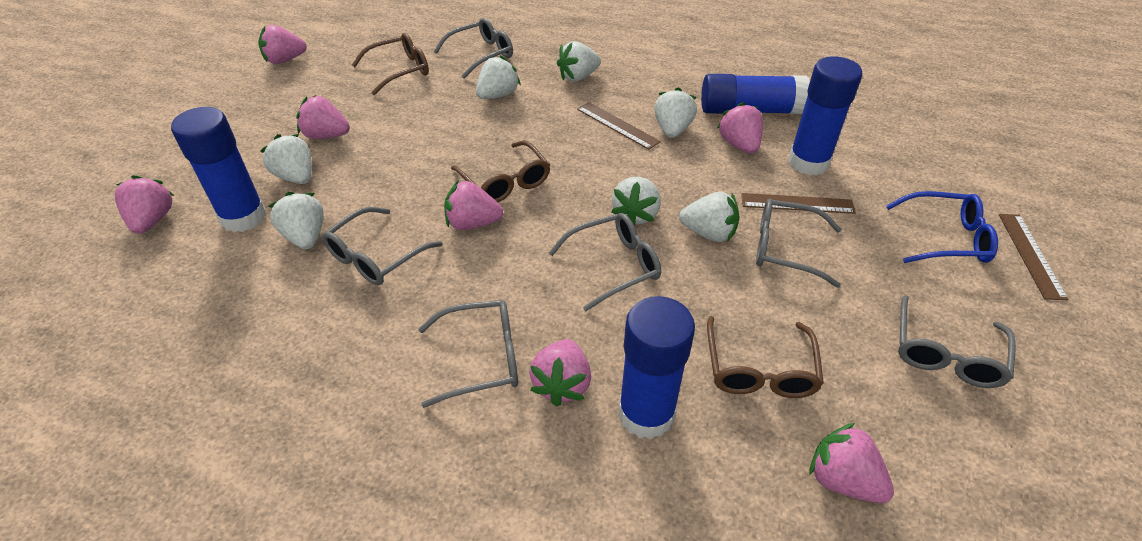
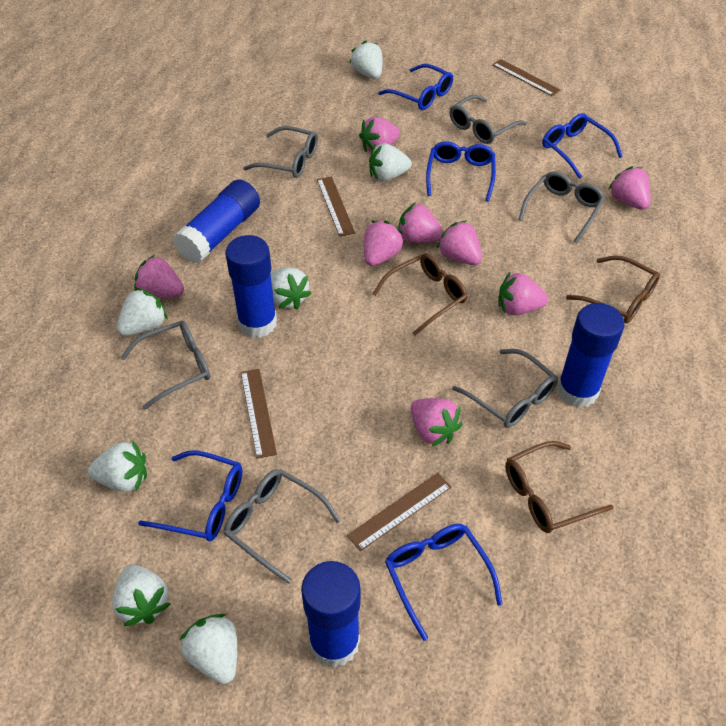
blue glasses: [886,191,998,263] = 1 -> [138,450,242,541] [378,64,453,110] [385,524,503,641] [426,141,496,202] [542,113,623,179] = 5
brown ruler: [577,102,661,150] [741,193,856,214] [999,214,1068,300] = 3 -> [241,369,277,459] [317,176,355,237] [347,473,451,551] [492,59,560,96] = 4
pink strawberry: [115,175,174,234] [258,25,307,64] [296,96,350,139] [444,180,503,230] [529,339,591,407] [717,102,763,154] [809,423,894,503] = 7 -> [134,255,184,298] [359,117,400,152] [364,221,404,266] [398,202,444,243] [411,398,463,447] [437,220,482,265] [498,271,548,315] [609,166,650,210] = 8

